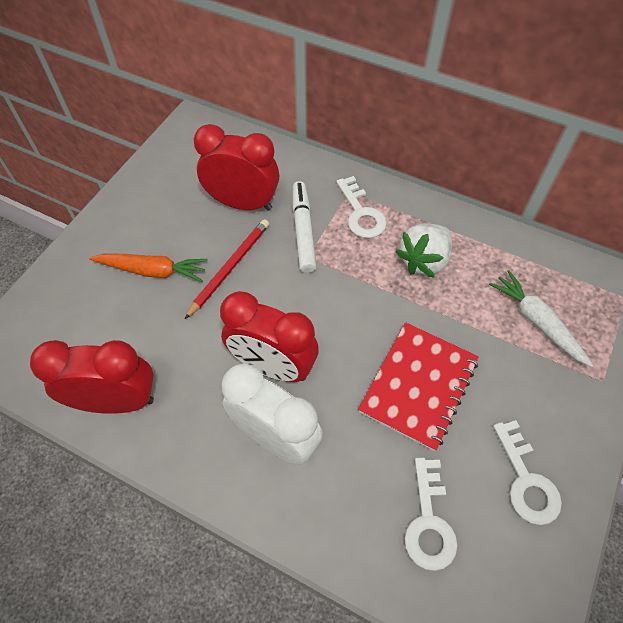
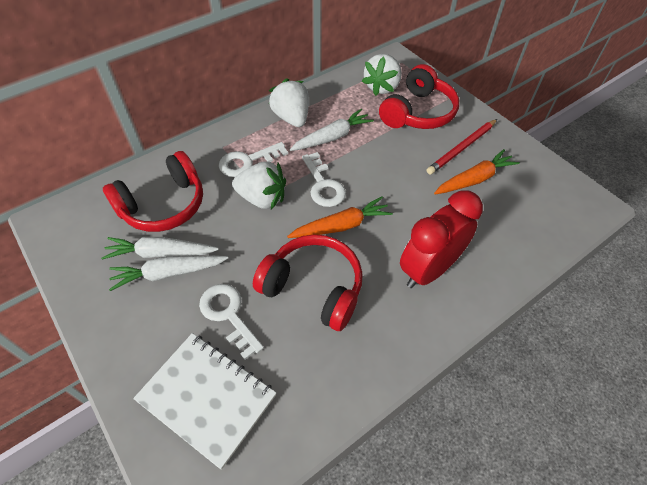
orange carrot: [89,254,208,282] = 1 -> [287,196,393,238] [434,149,520,194] = 2
red clock: [30,340,154,414] [194,124,279,211] [220,291,319,382] = 3 -> [400,190,483,288] = 1
red headphones: none = 0 -> [103,151,203,232] [253,235,363,331] [379,64,459,129] = 3
red notebook: [358,322,479,451] = 1 -> none = 0
white carrot: [489,270,594,367] = 1 -> [101,237,219,260] [109,255,228,291] [290,109,374,151] = 3
white clock: [222,363,323,465] = 1 -> none = 0
white marker: [292,181,317,273] = 1 -> none = 0
white notebook: none = 0 -> [133,333,276,469] = 1
white strawberry: [396,223,452,278] = 1 -> [232,161,286,209] [269,78,309,127] [362,54,402,96] = 3

